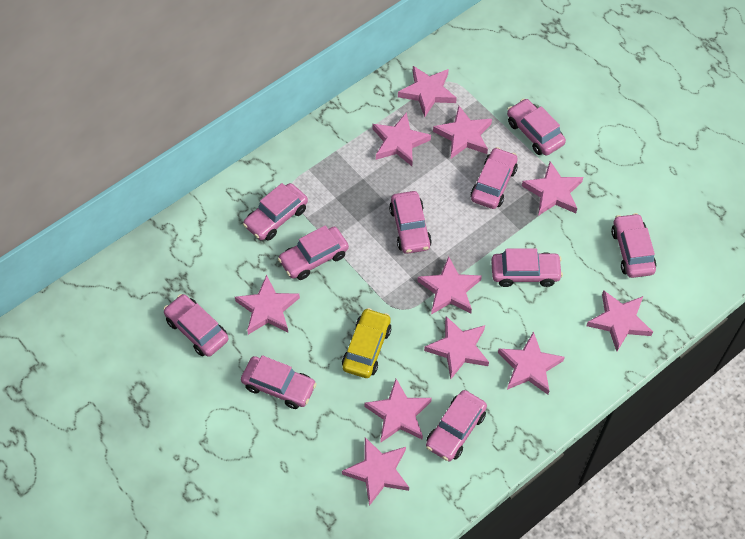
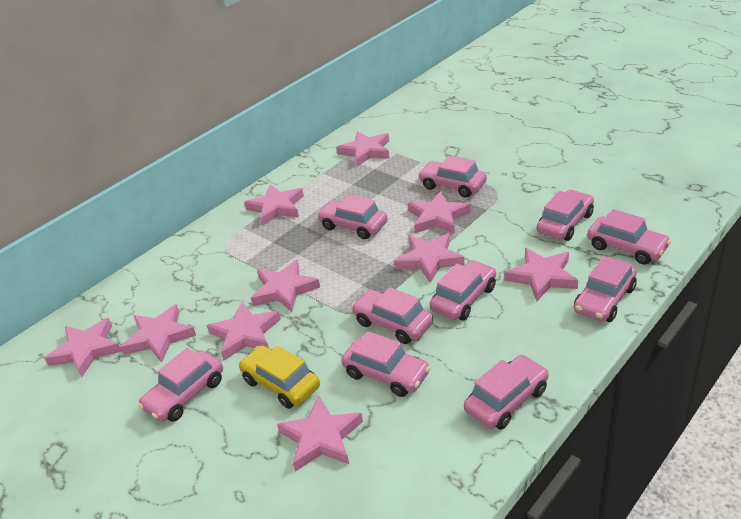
pink star: [235,275,300,335] [342,437,409,506] [364,379,432,442] [373,112,431,166] [398,66,457,117] [417,256,482,315] [424,316,489,379] [433,106,492,158] [498,331,565,395] [522,161,583,216] [586,290,653,351] = 11 -> [44,318,122,377] [120,304,196,363] [207,302,281,360] [244,184,304,226] [251,260,320,312] [277,396,363,471] [337,131,390,167] [395,233,465,283] [408,191,471,234] [504,248,578,301] = 10

